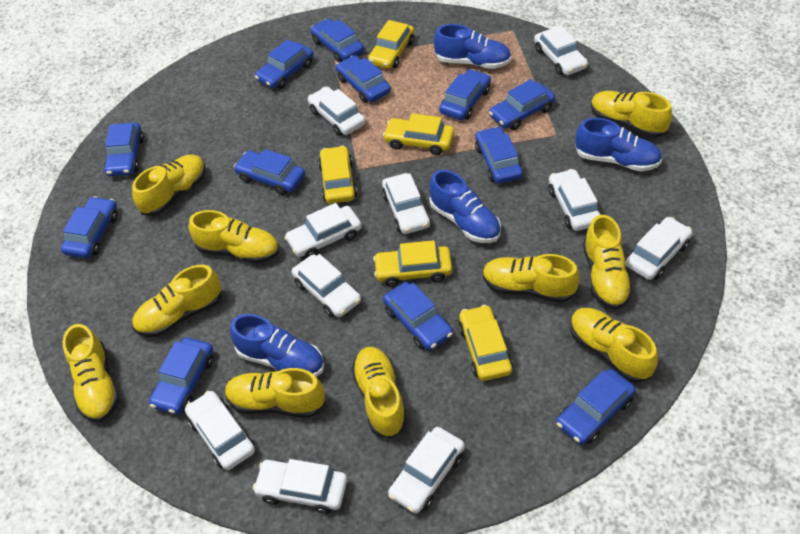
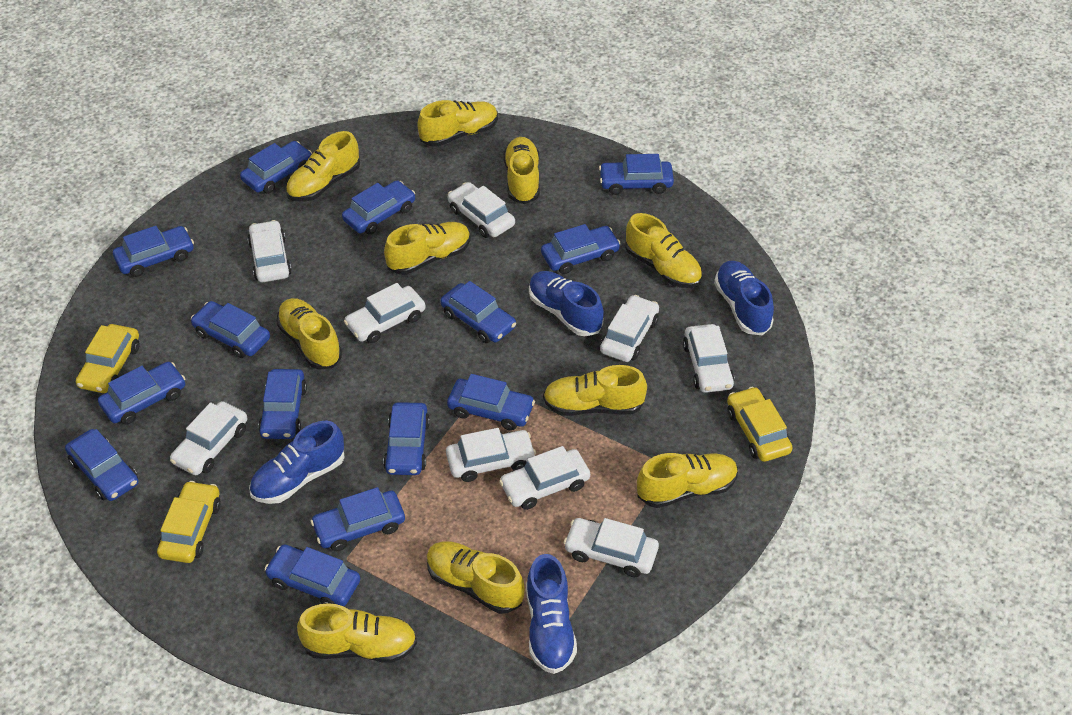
blue car: [61,196,118,258] [104,123,144,176] [149,337,214,414] [234,149,305,195] [255,39,314,89] [310,18,364,62] [336,55,391,103] [383,282,453,351] [439,69,491,120] [475,126,523,184] [489,79,555,130] [556,369,636,445] = 12 -> [65,429,139,501] [98,362,185,425] [113,226,194,277] [191,301,270,358] [240,141,312,193] [258,369,307,439] [265,545,360,606] [310,487,405,551] [342,180,415,235] [383,402,430,475] [440,281,516,343] [447,374,535,431] [541,224,621,274] [599,154,674,195] = 14
white car: [185,391,255,470] [252,459,347,514] [284,203,362,258] [292,254,361,317] [308,87,366,136] [382,173,431,234] [388,427,465,514] [534,25,588,75] [549,169,601,231] [625,217,692,280] = 10 -> [170,401,248,475] [247,220,291,282] [344,283,426,343] [446,428,536,482] [448,182,515,238] [499,446,590,510] [564,518,659,577] [600,295,659,362] [683,324,734,393] = 9
yellow car: [318,146,357,204] [368,20,414,69] [373,240,452,287] [383,113,454,155] [458,305,513,381] = 5 -> [76,324,140,393] [157,481,221,563] [727,387,793,462] = 3

